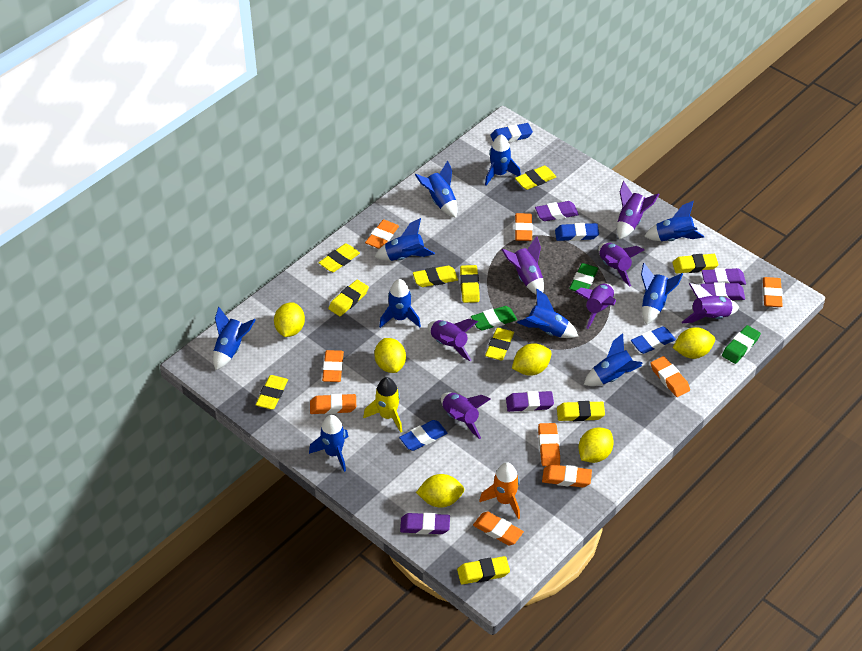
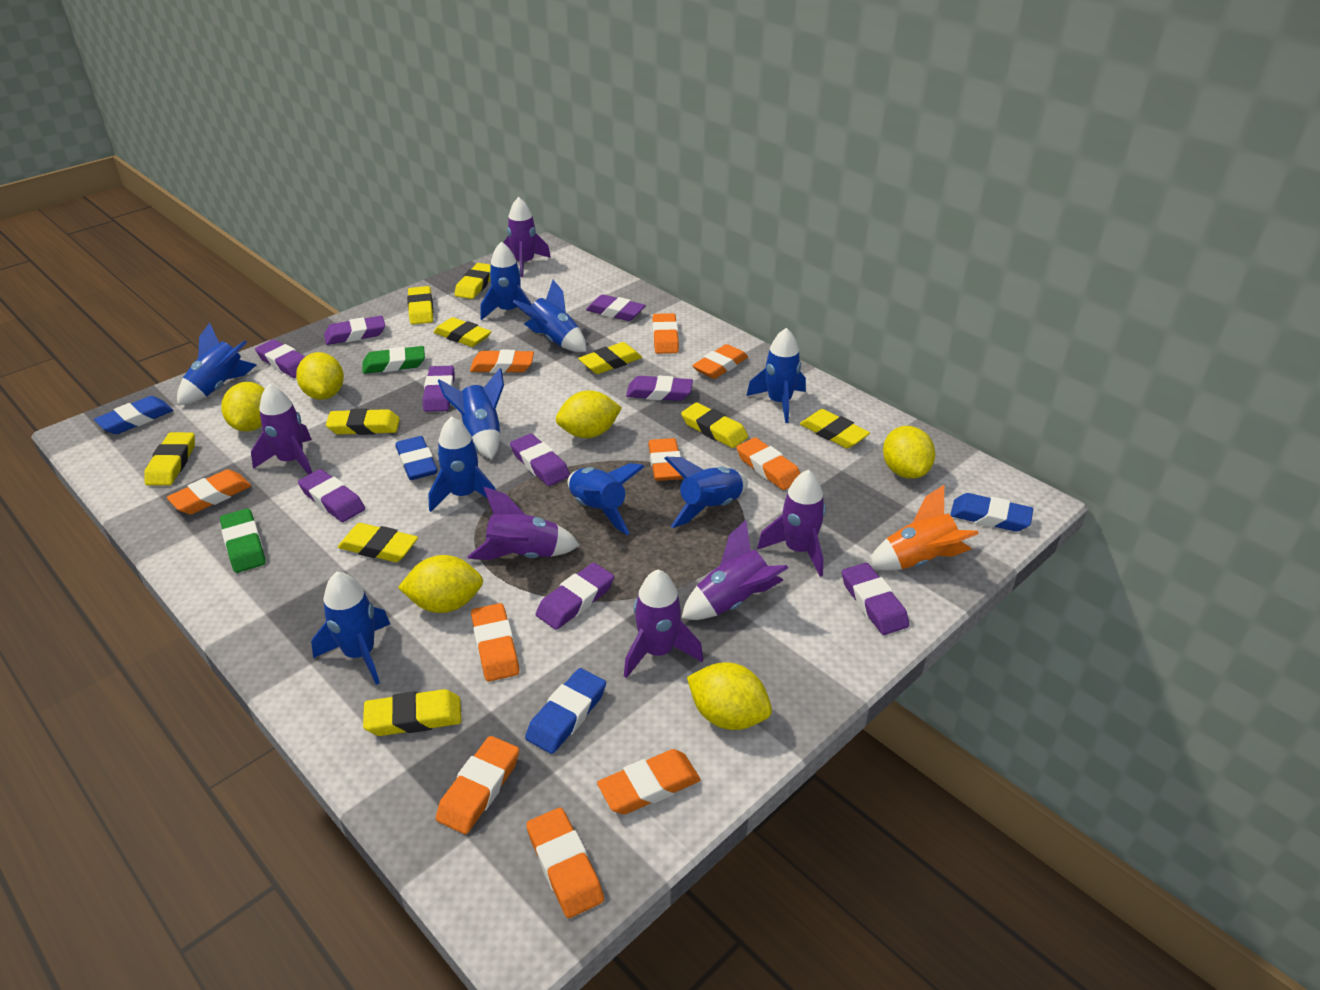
blue rocket: [213,307,256,370] [309,415,349,472] [375,218,435,261] [379,279,421,328] [415,160,458,218] [485,134,521,186] [517,289,578,338] [584,333,643,386] [641,263,683,325] [644,201,704,241] = 10 -> [177,323,257,405] [311,572,390,685] [428,416,496,512] [438,368,504,459] [480,242,532,320] [513,280,586,352] [568,463,645,535] [664,457,748,528] [747,328,806,423] = 9
green eraser: [471,306,517,331] [569,263,598,291] [722,325,761,364] = 3 -> [220,509,266,573] [362,346,425,374] = 2
orange eraser: [310,394,356,414] [322,350,344,382] [365,220,399,249] [473,512,524,545] [515,213,533,241] [538,423,560,466] [542,464,592,488] [651,356,690,397] [763,277,783,307] = 9 -> [167,469,251,514] [436,736,519,834] [470,350,534,373] [471,603,519,682] [526,808,604,918] [597,749,701,814] [648,438,683,481] [653,313,679,354] [692,344,748,379] [737,437,801,490] = 10
purple eraser: [400,513,450,534] [506,391,554,412] [535,201,579,221] [701,282,745,300] [702,268,746,285] = 5 -> [255,339,306,378] [298,469,365,522] [324,316,385,345] [423,366,455,412] [510,434,570,486] [536,563,614,630] [586,294,646,321] [626,376,693,401] [842,563,909,635] = 9
purple rocket: [428,319,478,361] [441,393,490,439] [501,236,544,295] [575,284,616,329] [598,243,644,286] [617,181,659,239] [682,283,739,323] = 7 -> [251,384,312,475] [468,487,580,560] [503,197,551,277] [624,570,703,678] [682,520,788,620] [757,470,826,577] = 6
yellow rocket: [363,377,402,432] = 1 -> none = 0

